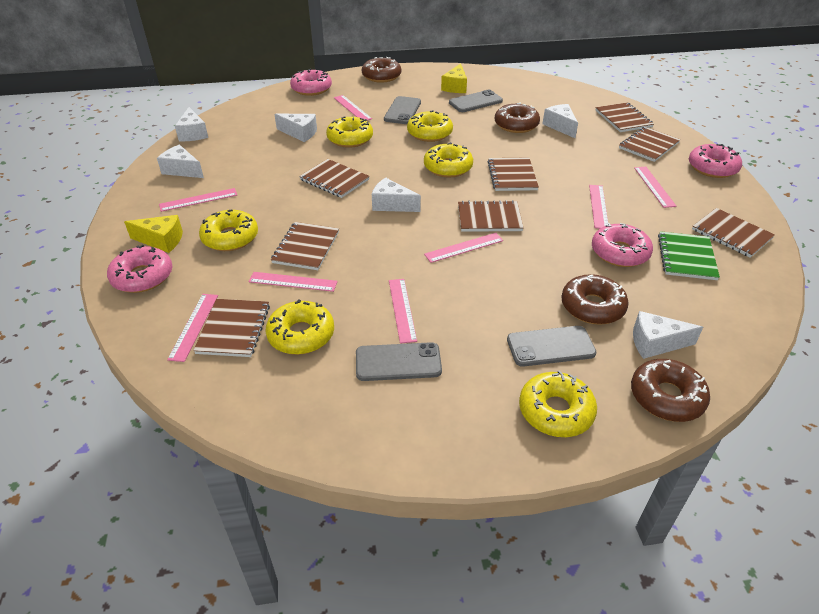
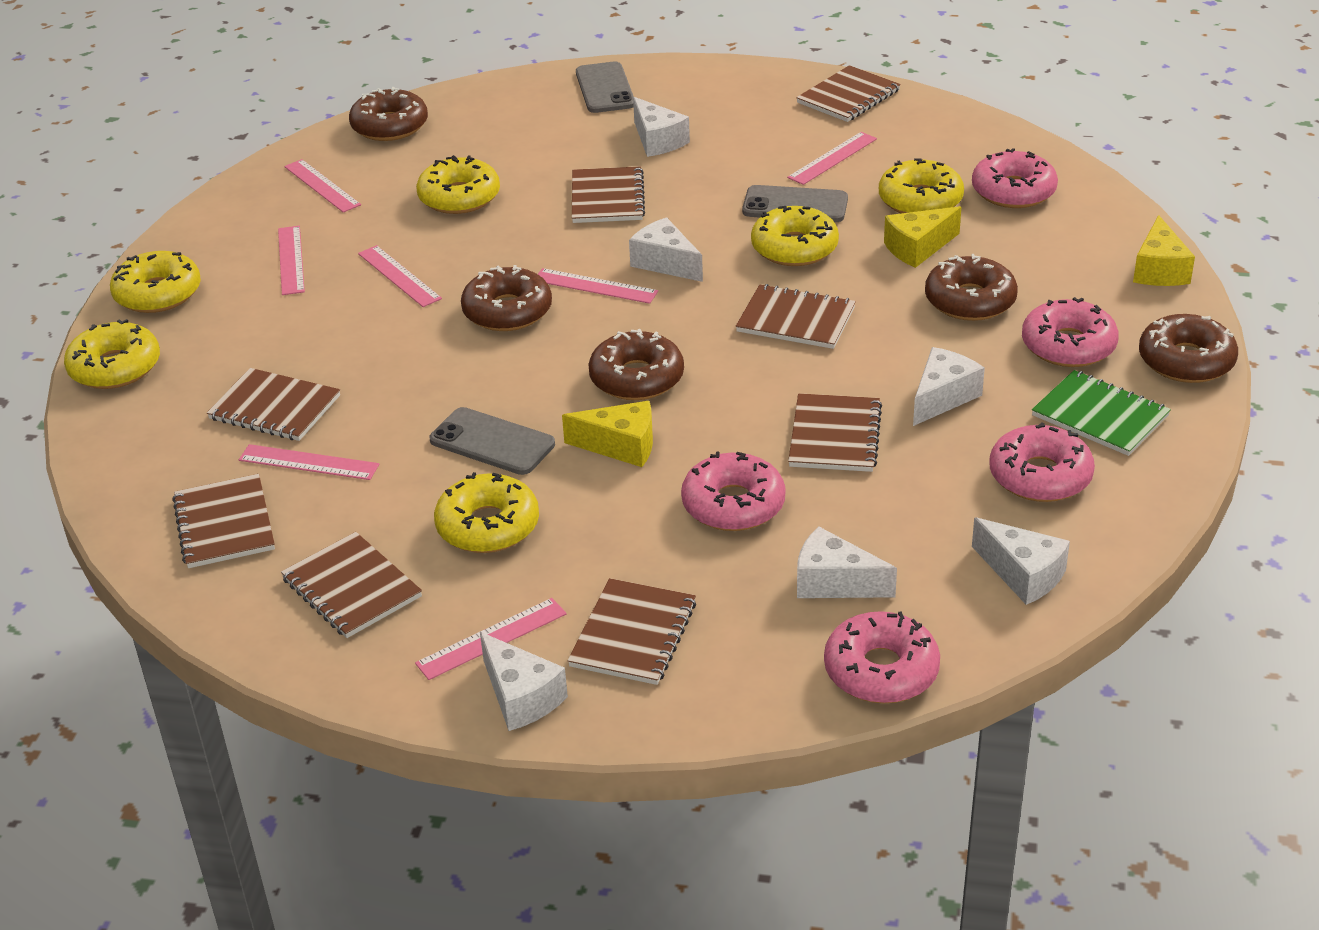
brown donut: [362,57,401,83] [494,102,540,133] [561,274,629,325] [631,359,710,422] = 4 -> [349,87,428,141] [461,265,552,331] [588,329,684,400] [925,254,1018,321] [1139,314,1238,383] = 5
grey phone: [356,342,442,381] [384,96,421,124] [449,90,503,112] [507,326,596,367] = 4 -> [430,407,555,475] [576,62,634,113] [742,185,848,222] = 3
pink donut: [107,245,172,293] [290,69,332,96] [592,223,653,267] [689,144,742,178] = 4 -> [681,451,786,531] [824,611,940,703] [972,148,1058,208] [989,423,1095,502] [1022,297,1119,367] = 5
pink ruler: [159,188,237,212] [167,294,218,362] [249,272,338,292] [334,95,372,121] [389,279,417,344] [424,233,503,263] [589,185,608,229] [634,167,677,208] = 8 -> [239,444,379,480] [278,226,305,295] [284,159,361,213] [358,245,442,307] [415,598,567,680] [538,268,658,304] [787,132,877,185] = 7
yellow cheese: [124,215,183,253] [441,64,467,93] = 2 -> [562,401,653,467] [884,206,961,268] [1133,215,1195,286] = 3

